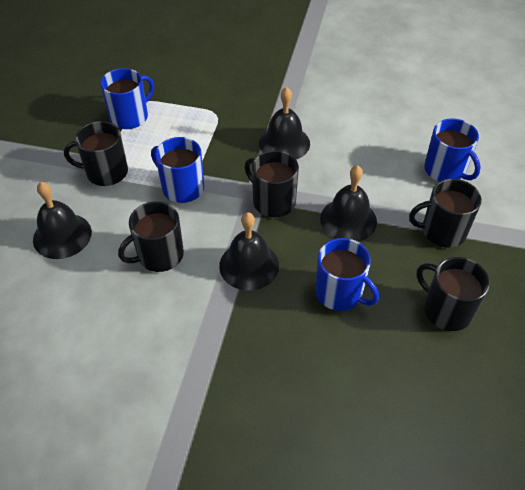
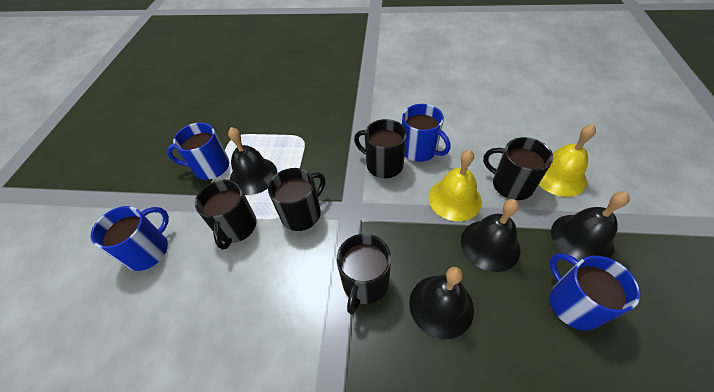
yellow bell: none = 0 -> [428,150,482,221] [539,124,596,197] = 2

